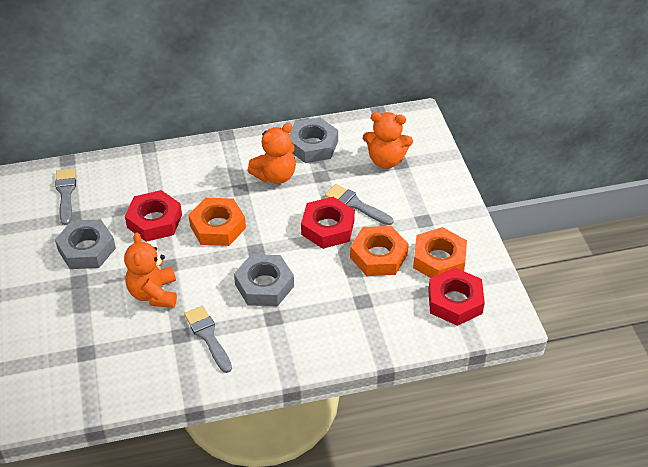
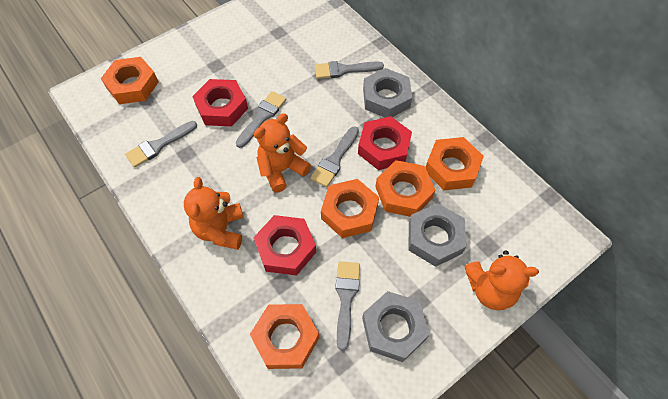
grey brush: [55,168,76,225] [184,306,232,373] [325,184,394,225] = 3 -> [125,121,197,168] [236,91,286,148] [311,126,359,187] [315,61,384,79] [335,261,360,351] = 5
orange nut: [188,198,246,246] [350,226,408,276] [413,227,467,278] = 3 -> [101,57,158,104] [250,304,319,369] [321,179,379,238] [376,160,435,217] [425,137,484,190] = 5

